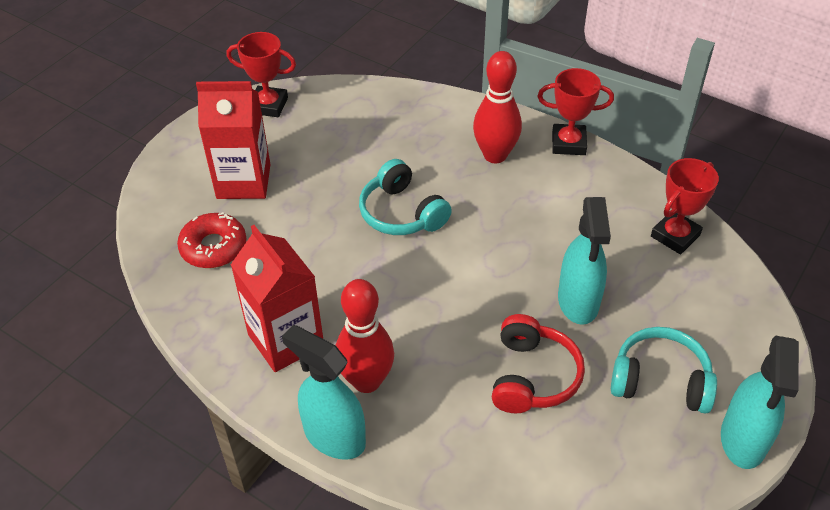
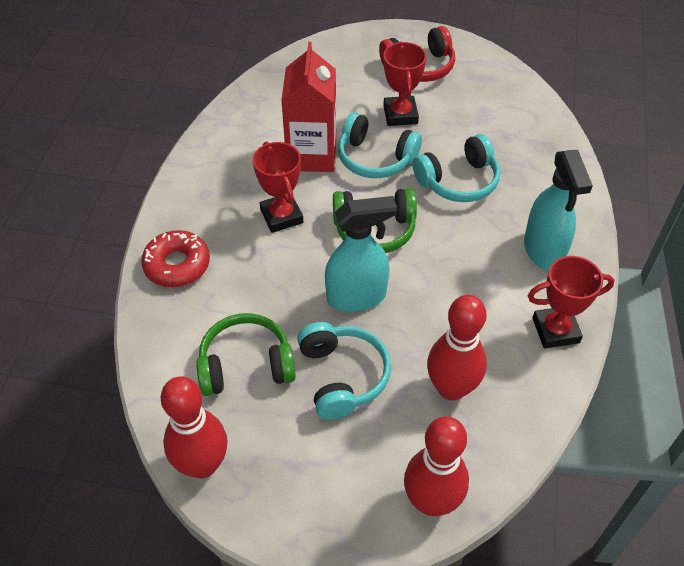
green headphones: none = 0 -> [196,313,296,396] [333,188,417,253] = 2
red bowling pin: [336,279,394,393] [473,51,522,163] = 2 -> [161,376,227,479] [404,416,469,516] [427,295,487,401] = 3
red carton: [196,81,271,199] [231,225,323,372] = 2 -> [281,42,336,172] = 1
turquoise headphones: [359,159,452,235] [611,327,717,414] = 2 -> [297,322,391,420] [338,112,422,178] [413,134,500,202] = 3
turquoise spray bottle: [282,325,366,460] [558,197,611,325] [721,336,799,469] = 3 -> [325,196,397,312] [524,150,593,271] = 2

